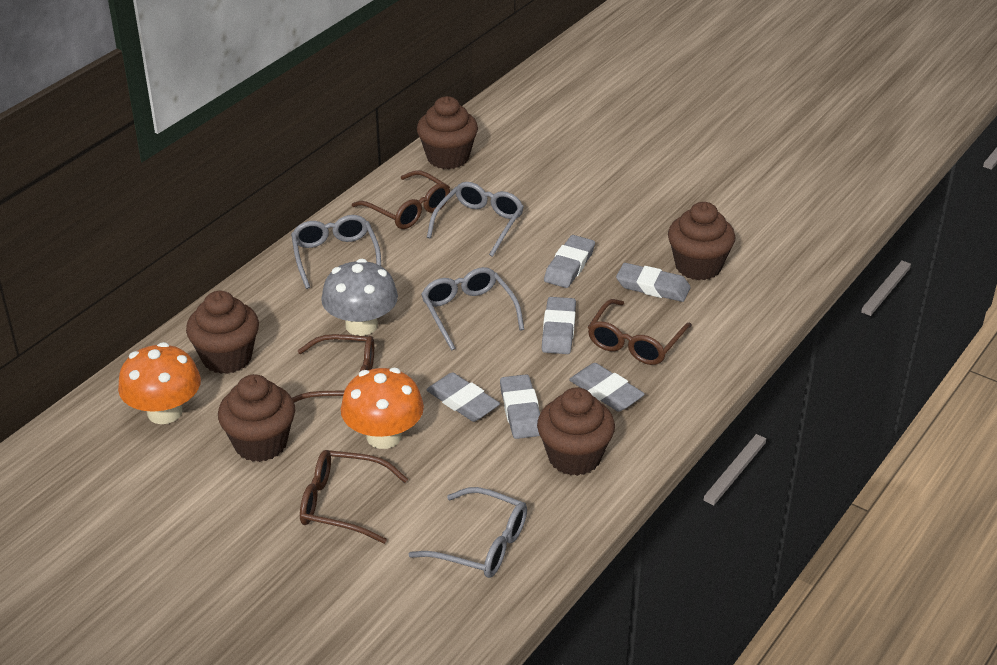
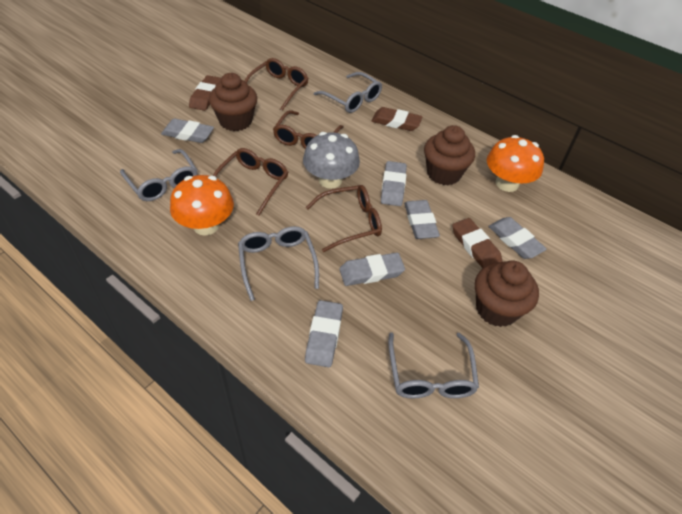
brown cupcake: [186,291,259,374] [218,374,295,462] [417,96,478,169] [537,387,615,476] [668,202,735,281] = 5 -> [209,73,257,131] [424,125,475,185] [475,261,539,327] = 3
brown eraser: none = 0 -> [189,75,221,111] [372,107,423,131] [452,218,502,268] = 3

